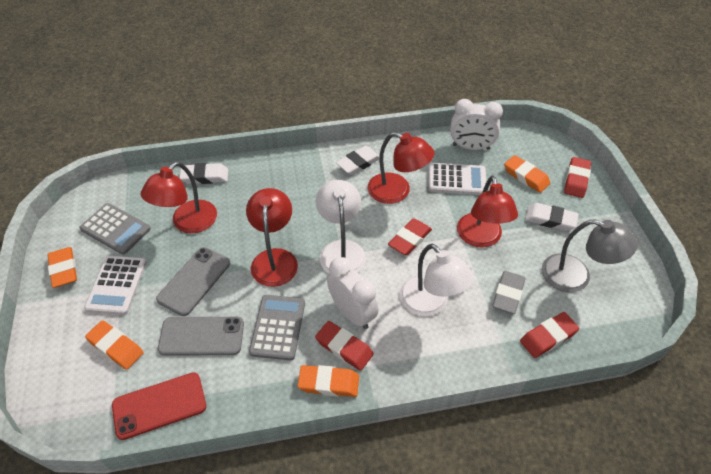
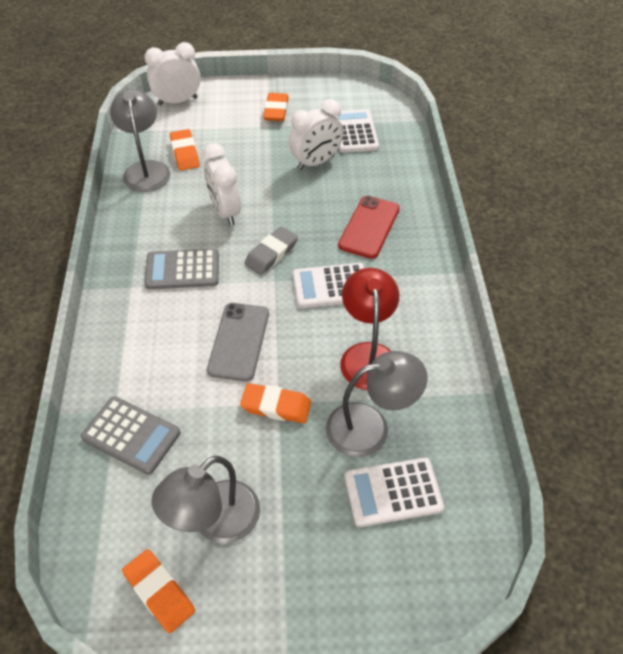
grey lamp: [542,219,638,292] = 1 -> [110,89,170,192] [151,456,260,544] [326,351,427,457] = 3
grey phone: [156,247,230,316] [158,317,244,356] = 2 -> [207,303,269,381] = 1
red eraser: [315,321,374,371] [388,218,432,255] [520,312,579,358] [564,157,591,198] = 4 -> none = 0
red lamp: [141,162,217,233] [246,188,298,287] [367,132,434,204] [457,175,518,248] = 4 -> [340,268,399,390] = 1
white calculator: [84,256,147,315] [428,163,486,195] = 2 -> [293,263,364,308] [336,109,379,153] [344,457,444,527] = 3
white clock: [327,257,379,329] [450,99,503,150] = 2 -> [145,42,200,105] [203,143,241,226] [289,99,343,170] = 3
white eraser: [179,163,228,184] [336,146,380,175] [525,203,579,231] = 3 -> none = 0
white lamp: [316,180,366,274] [400,244,474,316] = 2 -> none = 0

